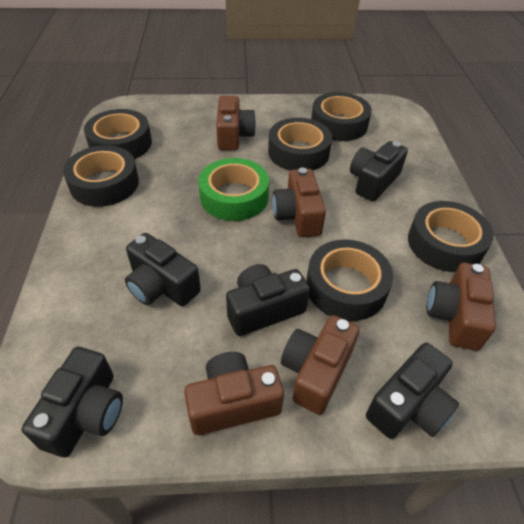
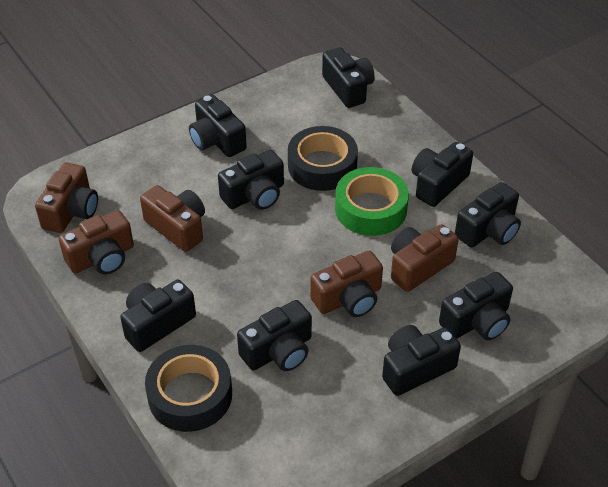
black camera: [22,347,123,457] [125,233,201,306] [226,264,310,336] [350,141,408,201] [366,343,459,439] = 5 -> [120,280,196,352] [189,95,247,157] [218,150,284,210] [237,300,312,371] [322,48,375,108] [382,325,461,396] [412,142,473,207] [439,272,513,341] [455,182,521,248] = 9
black tape: [63,145,139,207] [84,109,152,159] [268,118,332,171] [306,240,393,321] [311,92,372,141] [408,201,494,272] = 6 -> [145,345,232,432] [288,126,358,191] = 2

